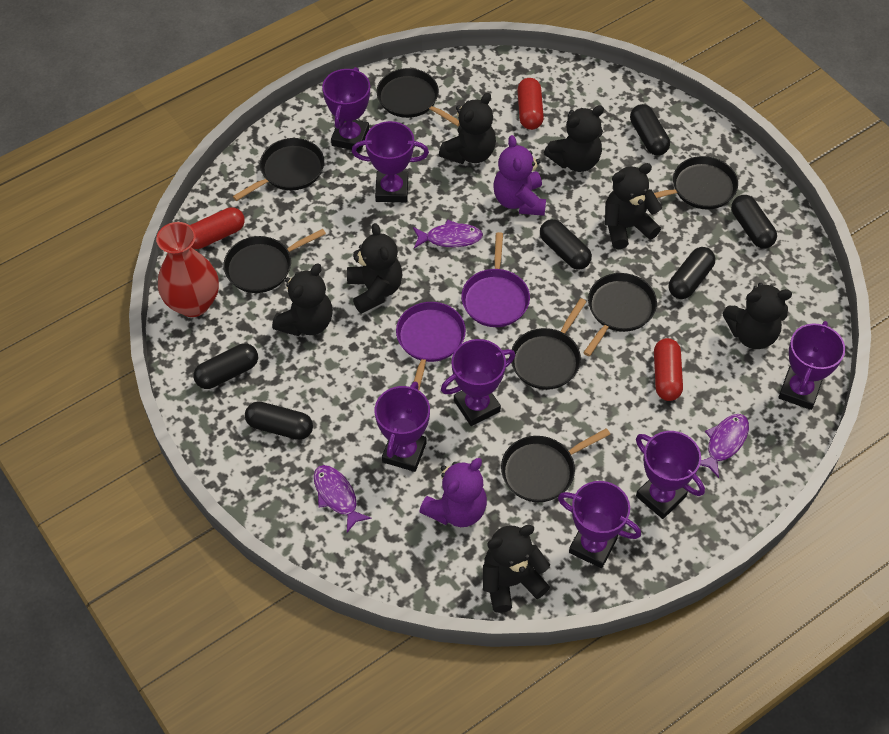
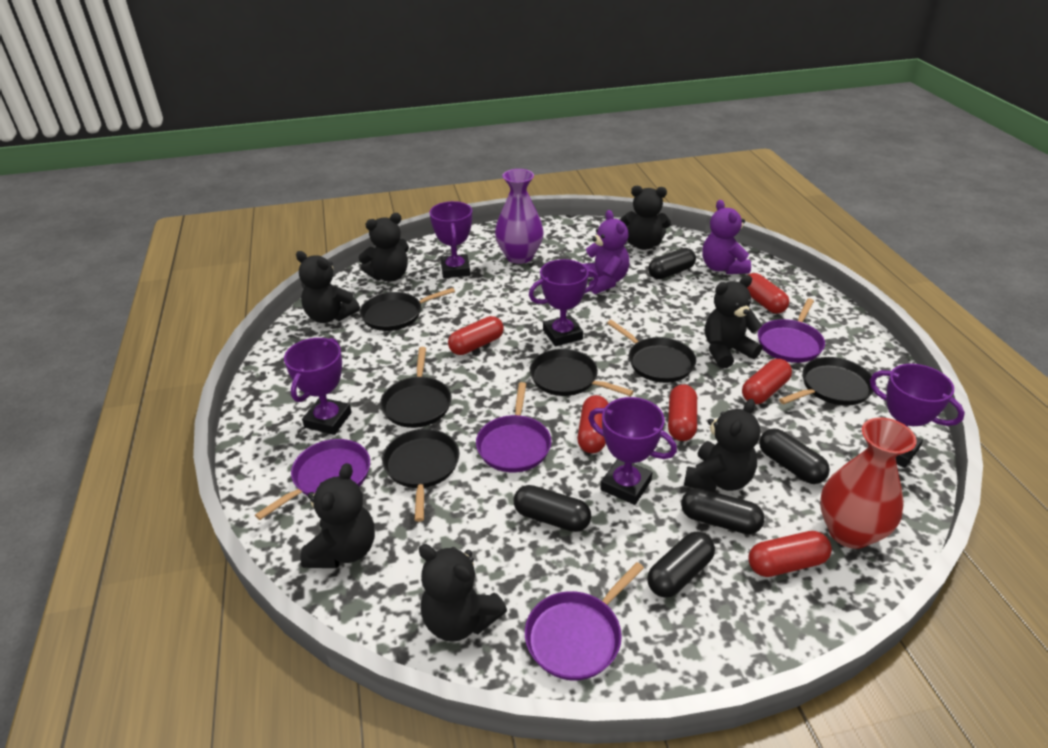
black capsule: [194,343,258,389] [245,401,313,440] [540,219,592,270] [630,104,670,156] [669,247,715,299] [731,195,777,248] = 6 -> [514,485,591,532] [647,532,715,598] [648,248,696,279] [681,488,764,534] [759,428,830,484] = 5
black pan: [224,229,326,293] [233,138,324,201] [377,68,460,126] [501,428,610,502] [511,298,586,390] [583,273,657,356] [654,156,738,209] = 7 -> [360,288,455,331] [380,347,452,428] [382,429,459,522] [530,349,634,396] [607,320,696,383] [779,357,874,406] = 6
purple fish: [314,465,372,532] [413,219,483,248] [700,414,749,478] = 3 -> none = 0
purple pan: [396,302,466,390] [461,232,530,327] = 2 -> [255,439,370,520] [476,382,551,472] [525,562,644,680] [758,298,825,363] = 4
purple trophy: [322,67,370,152] [352,121,429,202] [375,381,430,472] [441,339,515,426] [558,481,641,568] [636,431,705,519] [778,321,845,410] = 7 -> [284,338,352,435] [430,201,472,278] [529,259,598,346] [588,397,677,505] [870,364,965,468] = 5
purple vase: none = 0 -> [495,169,544,264] = 1
red capsule: [190,207,245,249] [517,78,544,130] [654,338,683,401] = 3 -> [448,316,504,355] [577,395,609,453] [668,384,697,441] [742,359,792,404] [747,273,789,314] [748,531,832,577] = 6

